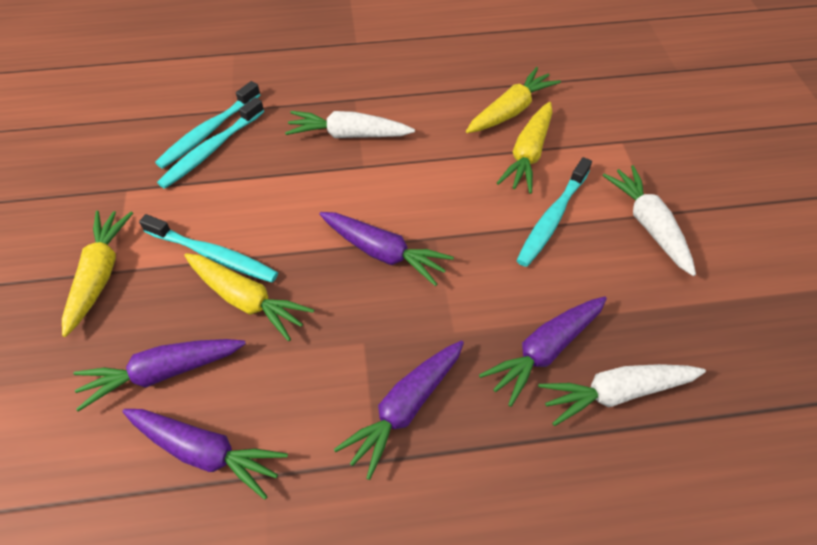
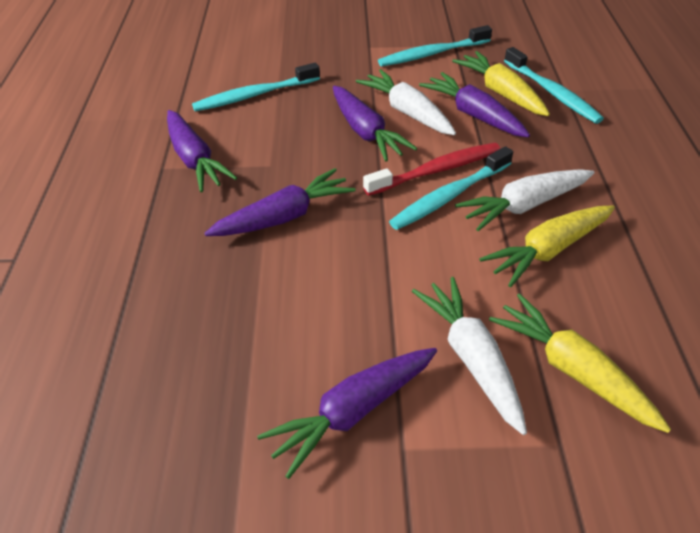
red toothbrush: none = 0 -> [363,143,500,196] = 1
yellow carrot: [62,211,133,337] [184,253,314,341] [466,67,561,133] [497,102,553,194] = 4 -> [452,51,550,116] [479,206,615,287] [489,294,671,433] = 3

